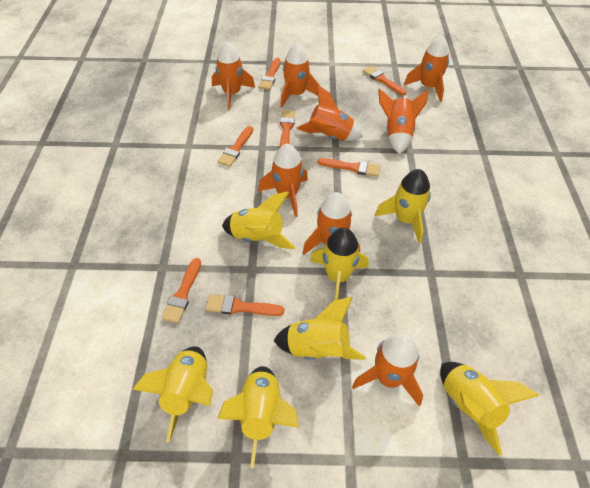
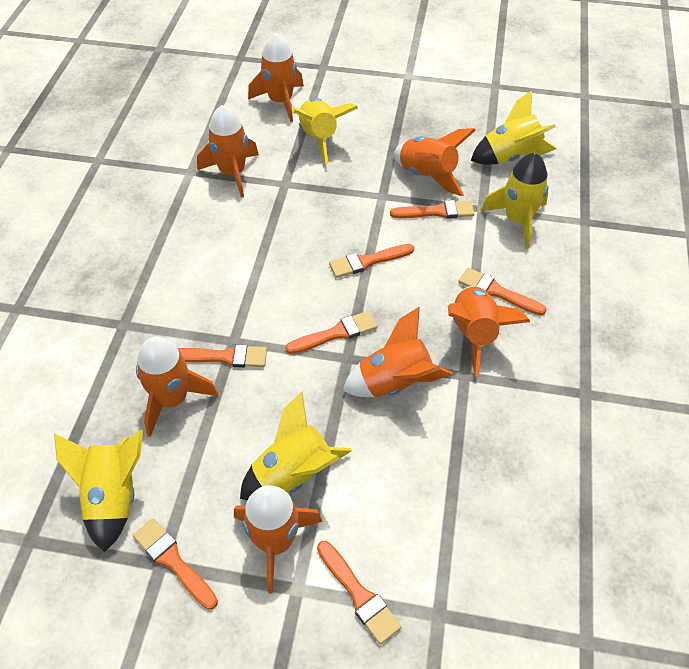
orange rocket: [212,42,255,110] [258,144,308,217] [280,43,320,108] [296,85,363,141] [302,192,360,255] [352,333,423,406] [379,89,429,154] [404,35,449,102] = 8 -> [136,336,218,437] [197,105,259,198] [234,485,322,593] [248,33,304,122] [343,307,453,397] [394,128,476,196] [448,286,530,377] = 7
yellow rocket: [132,346,213,442] [217,366,299,468] [222,191,296,249] [273,297,366,360] [310,228,369,301] [375,169,431,243] [440,362,539,456] = 7 -> [54,430,143,553] [240,392,352,500] [292,98,358,164] [471,91,557,165] [481,153,549,248] = 5

